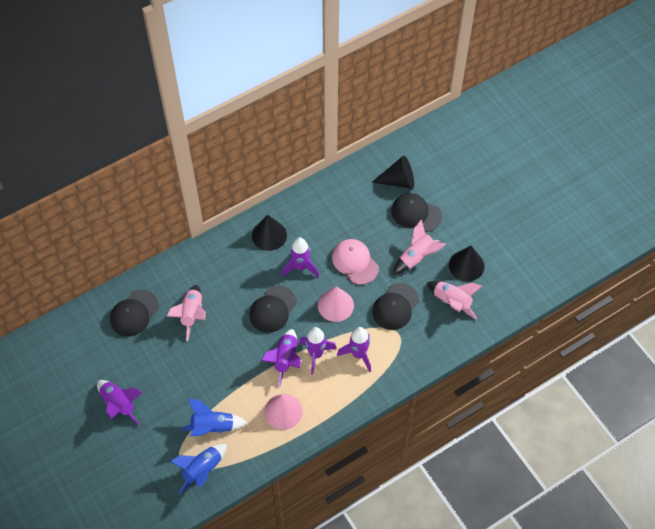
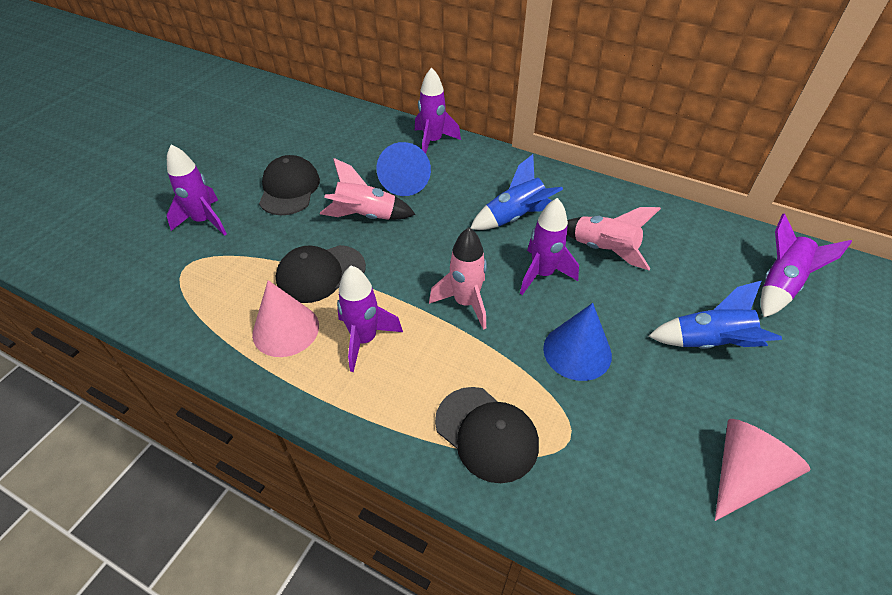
black cap: [110,290,159,336] [249,285,296,333] [372,283,419,330] [391,193,442,232] = 4 -> [259,155,320,215] [275,245,366,303] [435,387,539,483] = 3
black cone: [252,215,287,251] [372,155,414,189] [449,246,485,282] = 3 -> none = 0
blue cone: none = 0 -> [376,142,431,196] [543,303,612,381] = 2
pink cap: [332,239,379,285] = 1 -> none = 0

